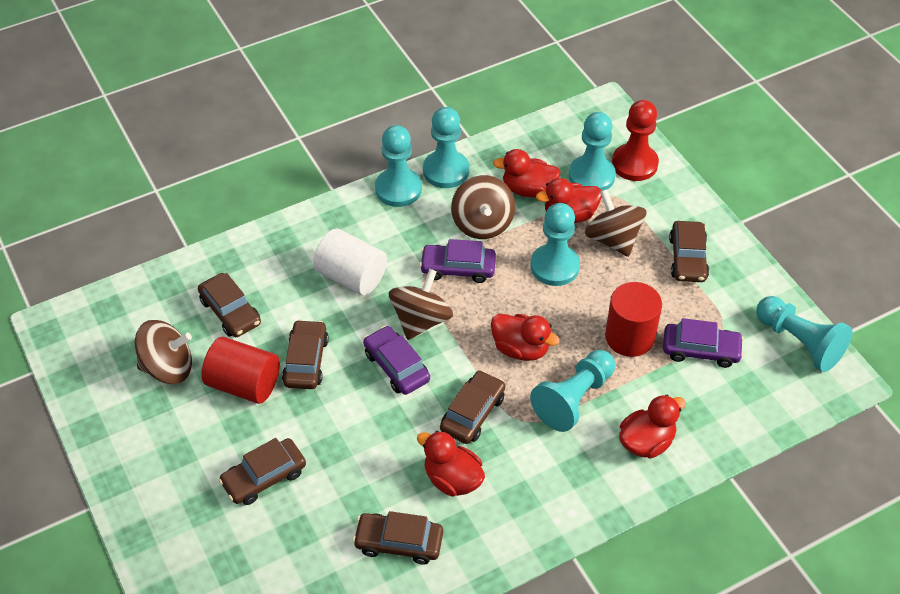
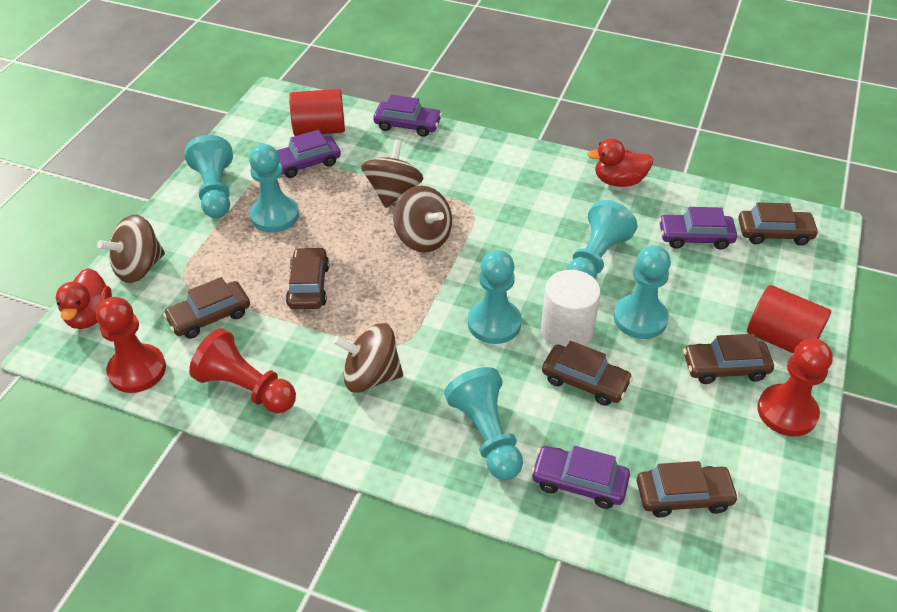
purple car: [363,326,430,395] [420,239,496,283] [663,318,744,368] = 3 -> [276,130,341,178] [373,95,442,137] [531,446,630,509] [659,207,737,250] = 4
red duck: [417,431,485,497] [491,314,560,361] [493,149,561,197] [536,178,602,223] [619,395,686,459] = 5 -> [56,268,112,329] [587,138,653,187] = 2
red pawn: [612,100,659,181] = 1 -> [96,297,166,393] [189,328,296,413] [757,339,833,436] = 3

